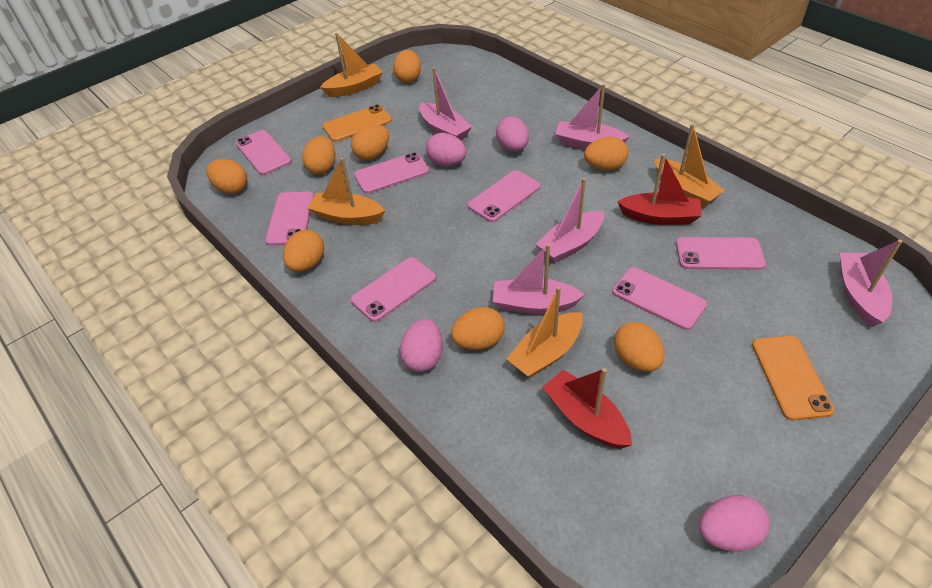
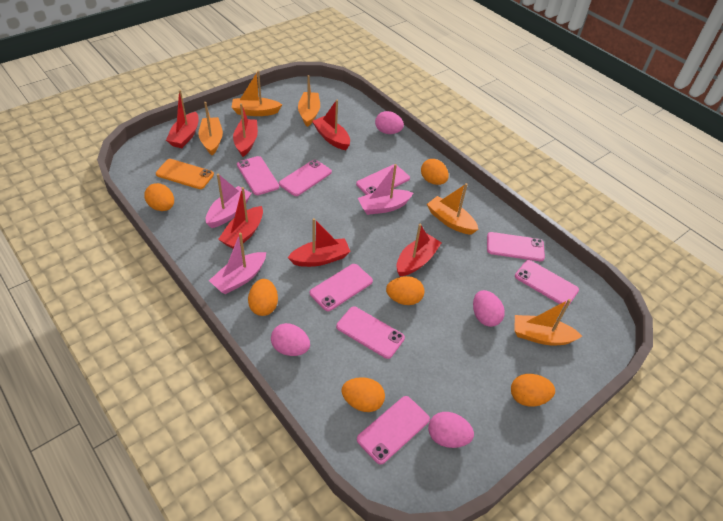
orange boat: [307,158,385,225] [320,33,383,97] [507,286,583,378] [655,124,725,208] = 4 -> [198,102,223,156] [231,70,282,116] [298,75,320,127] [427,183,479,235] [514,299,582,345] = 5
orange egg: [206,159,247,194] [283,230,324,272] [302,136,335,174] [351,125,389,160] [393,50,421,83] [451,307,505,350] [584,137,629,171] [614,322,664,372] = 8 -> [145,183,174,211] [248,279,278,316] [341,377,385,412] [386,276,424,305] [421,159,449,185] [511,374,555,407] = 6
orange phone: [323,104,392,142] [752,335,835,420] = 2 -> [156,159,214,189] = 1
pink boat: [419,67,472,140] [493,244,585,314] [536,178,604,263] [555,84,629,150] [840,239,902,327] = 5 -> [206,174,252,228] [209,233,266,294] [358,164,413,215] = 3
pink phone: [236,130,291,175] [265,192,314,246] [350,257,436,322] [354,152,429,194] [467,170,541,222] [612,267,707,330] [676,237,766,270] = 7 -> [237,156,279,195] [279,160,332,196] [310,264,373,311] [336,307,405,359] [356,164,410,195] [357,396,430,465] [487,232,545,261] [515,260,579,306] = 8
red boat: [542,368,632,449] [617,154,702,225] = 2 -> [166,90,199,148] [218,187,263,248] [233,103,258,157] [288,218,351,267] [312,100,350,150] [397,224,442,276] = 6

